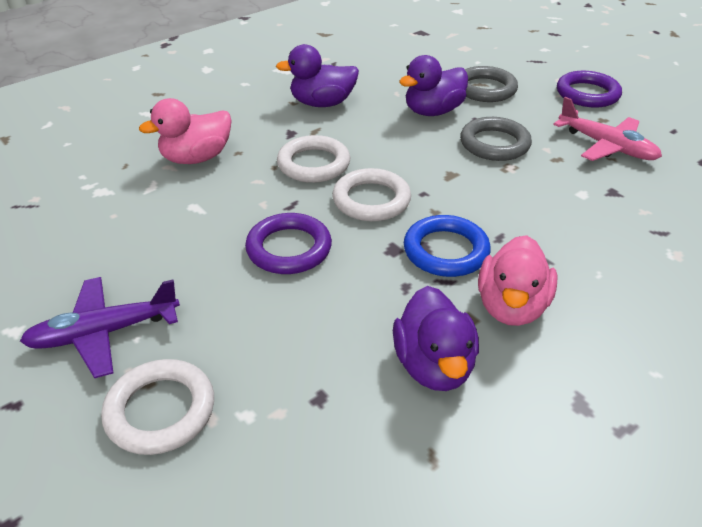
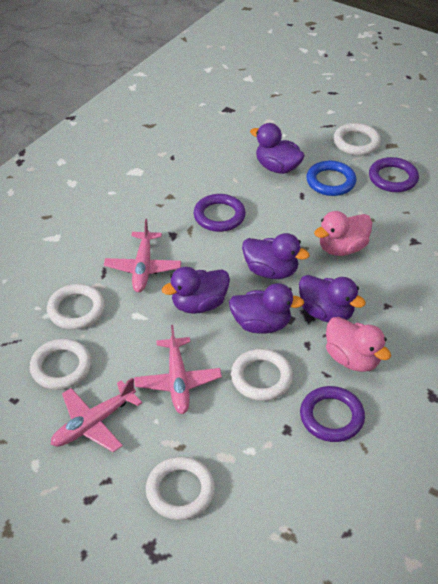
grey ring: [460,117,532,161] [465,66,518,102] = 2 -> none = 0
pink plane: [553,97,662,161] = 1 -> [51,377,142,452] [104,219,181,292] [134,325,222,414] = 3
purple duck: [276,44,359,107] [393,286,479,391] [399,55,468,116] = 3 -> [162,267,230,314] [229,283,304,334] [242,233,310,279] [250,123,305,174] [299,275,366,322] = 5
purple plane: [20,277,180,378] = 1 -> none = 0
purple ring: [245,213,332,274] [557,71,622,108] = 2 -> [194,194,246,232] [300,386,365,442] [369,157,419,192] = 3
white ring: [101,359,214,455] [277,135,350,183] [332,168,411,221] = 3 -> [30,339,92,390] [47,284,105,330] [146,456,215,520] [231,349,293,401] [333,123,381,155] = 5

